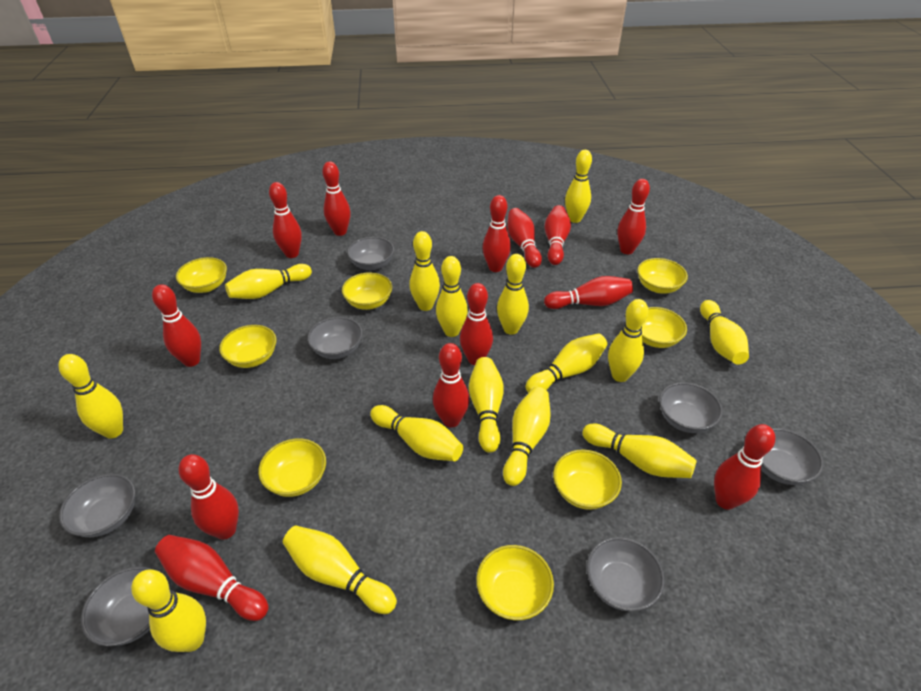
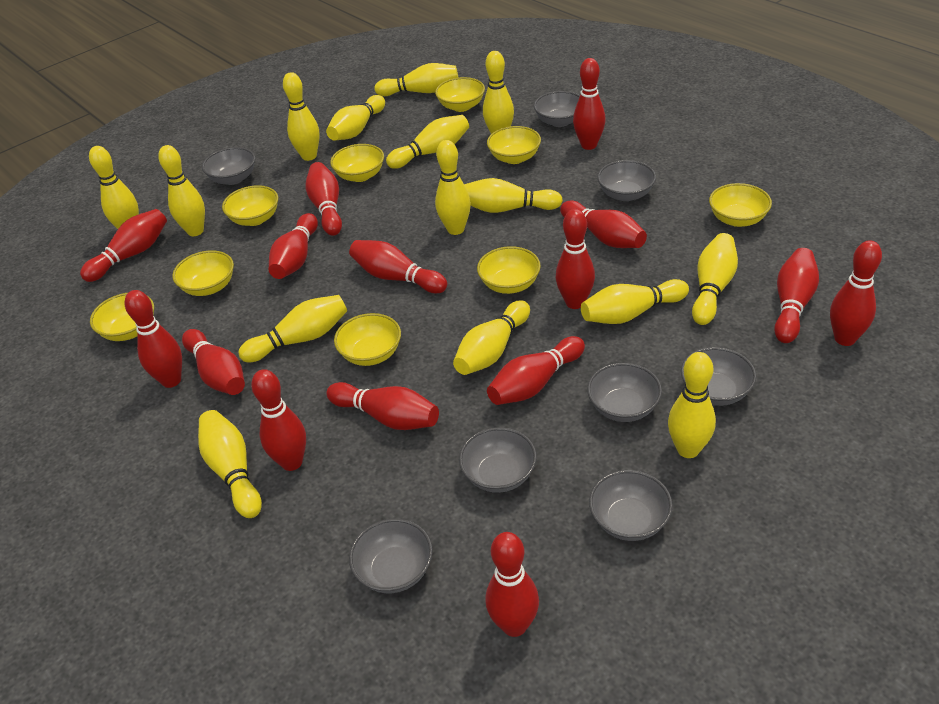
grey bowl: [59,474,135,537] [81,566,153,646] [307,317,363,359] [347,237,394,270] [587,537,665,611] [659,382,722,433] [761,428,823,485] = 7 -> [202,147,255,185] [349,519,433,593] [459,427,537,493] [534,91,580,127] [587,363,662,422] [589,470,673,541] [597,160,656,201] [681,347,756,406] = 8
red bowling pin: [152,284,201,367] [155,535,269,621] [179,454,239,540] [269,182,302,258] [322,162,351,236] [433,343,469,428] [460,283,493,365] [483,195,511,272] [507,208,542,268] [544,276,633,309] [545,205,571,265] [618,179,650,254] [714,424,775,510] = 13 -> [80,209,167,282] [124,290,182,388] [182,329,245,395] [251,369,306,471] [269,213,318,279] [306,162,342,236] [326,382,439,430] [349,240,447,293] [486,532,539,637] [487,336,585,405] [556,209,595,309] [560,201,647,248] [573,58,606,150] [774,248,819,343] [830,240,882,346] = 15
yellow bowl: [176,257,227,293] [219,325,276,368] [258,438,326,497] [342,272,392,310] [476,545,554,620] [553,449,622,510] [637,258,688,294] [641,307,687,348] = 8 -> [90,293,154,341] [172,250,234,296] [222,185,278,226] [330,144,384,182] [334,313,401,366] [435,77,485,112] [477,246,541,294] [487,126,541,164] [709,183,772,227] = 9

